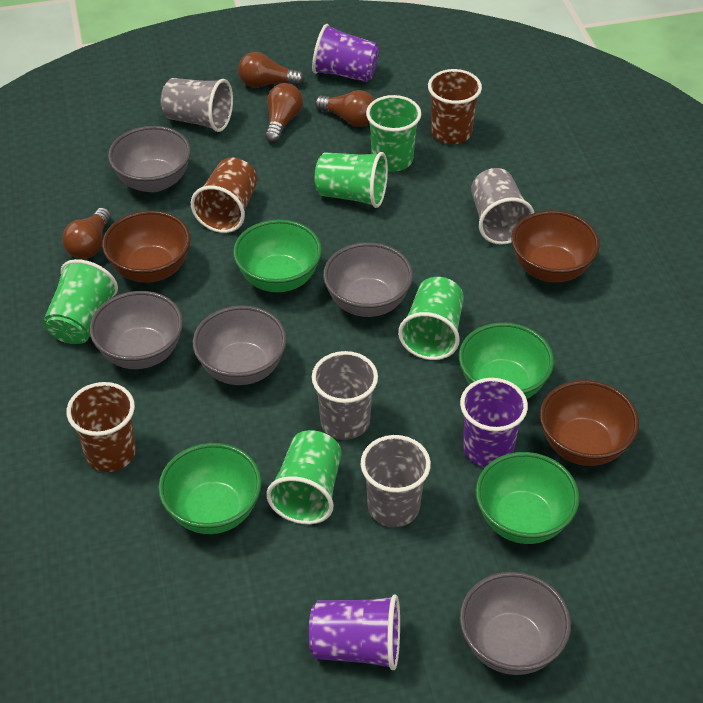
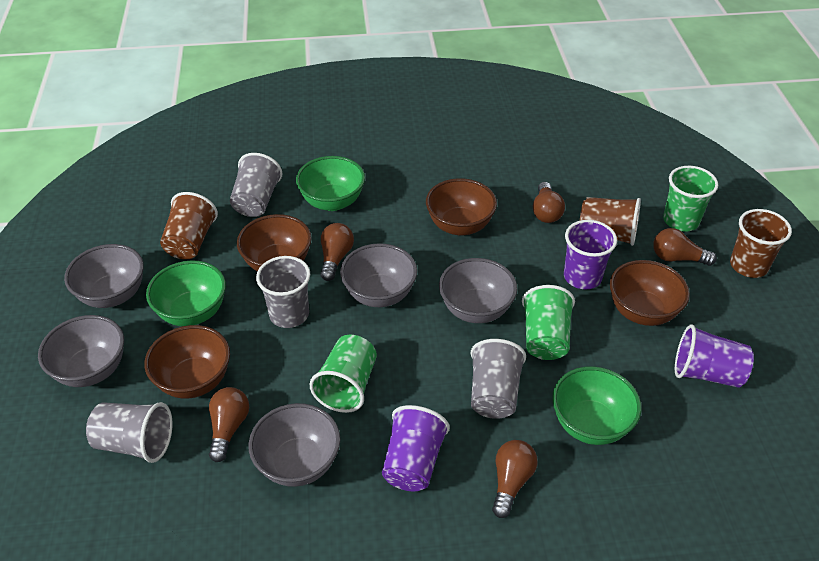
brown bowl: [102,210,191,283] [511,210,600,283] [540,380,639,466] = 3 -> [144,325,230,399] [237,214,312,271] [426,178,497,236] [610,260,690,326] = 4
brown light bulb: [62,208,111,259] [238,52,305,88] [265,83,303,143] [315,90,375,127] = 4 -> [209,387,249,462] [320,223,354,281] [492,440,538,518] [533,182,565,223] [653,228,717,266] = 5
green bowl: [158,443,262,534] [233,219,322,292] [459,322,554,399] [475,452,580,544] = 4 -> [146,260,226,326] [296,156,365,211] [552,366,641,445] = 3
green cup: [43,259,118,344] [266,430,342,524] [314,152,388,208] [366,95,421,172] [398,277,464,360] = 5 -> [310,335,377,413] [522,285,575,360] [663,166,718,231] = 3

